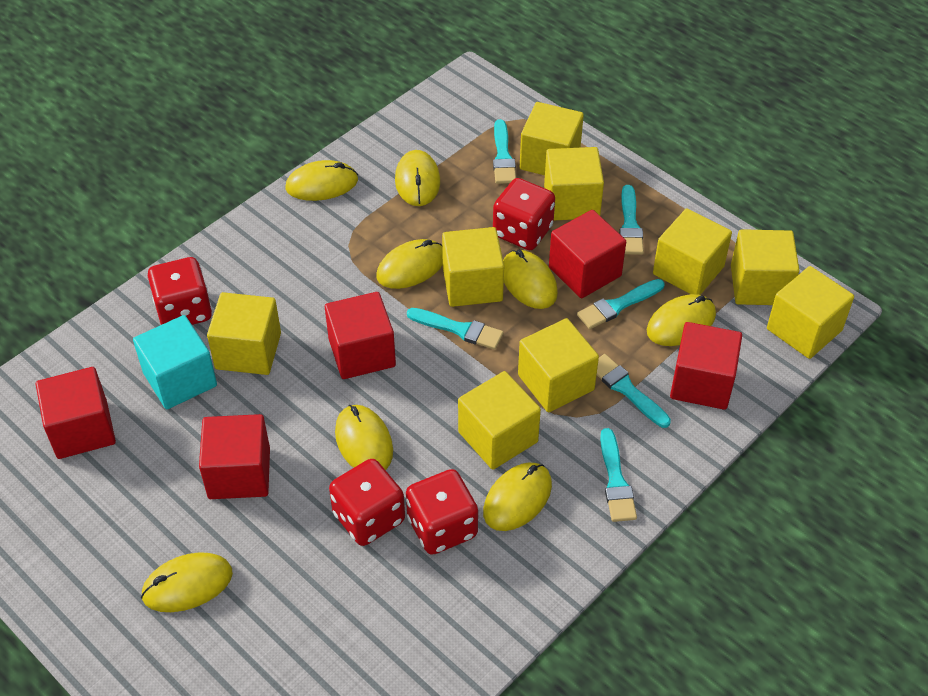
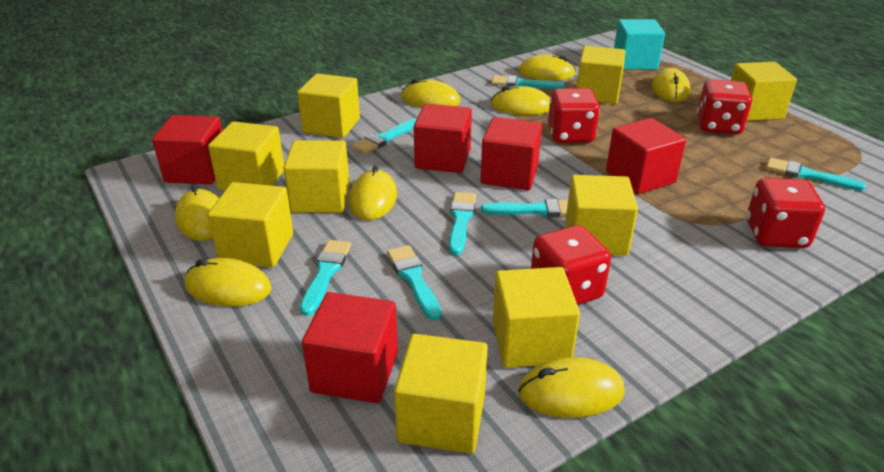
turquoise brush: [407,308,504,350] [493,119,516,184] [577,279,665,329] [597,354,671,428] [600,428,637,522] [619,185,644,255] = 6 -> [300,240,351,316] [352,118,417,154] [387,245,441,320] [449,192,476,255] [481,199,568,217] [491,75,565,89] [766,157,866,191] = 7

